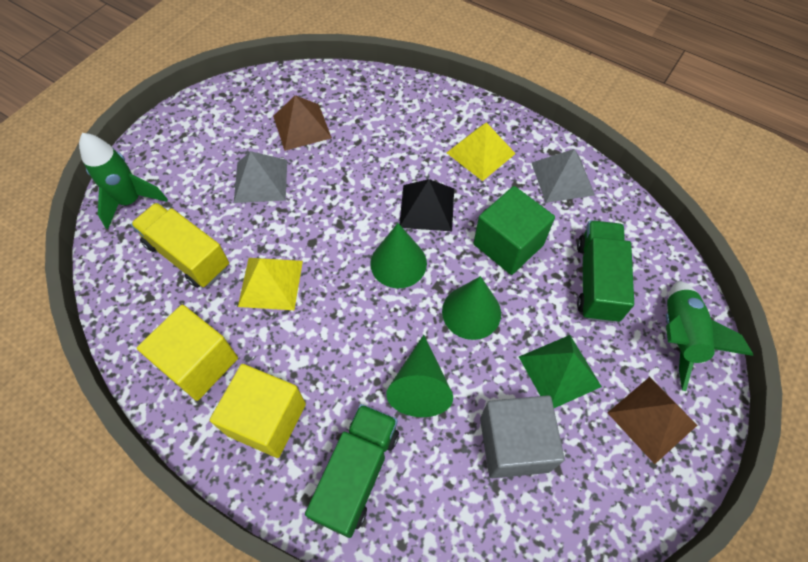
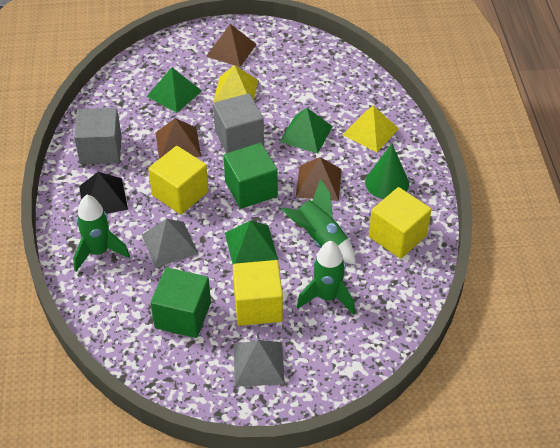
brown pyramid: [273,95,332,151] [607,377,697,464] = 2 -> [156,118,201,159] [206,24,257,67] [296,157,342,201] = 3
green cone: [370,223,427,288] [386,335,453,417] [442,276,501,340] = 3 -> [365,144,409,199] = 1
green cube: [473,186,555,275] = 1 -> [150,267,211,338] [224,143,278,209] = 2
green pyramid: [519,335,602,408] = 1 -> [147,67,202,113] [225,220,278,264] [280,108,333,153] = 3
green rocket: [79,133,168,229] [666,281,753,391] = 2 -> [73,195,130,272] [281,179,356,265] [297,241,355,315] = 3
green truck: [305,404,399,538] [577,221,634,323] = 2 -> none = 0
grey cube: [480,395,565,478] = 1 -> [74,108,122,165] [213,93,264,153] = 2
yellow cube: [137,305,238,401] [210,364,306,458] = 2 -> [148,146,209,214] [233,260,283,326] [369,187,432,259] = 3
yellow truck: [131,202,229,288] = 1 -> none = 0

